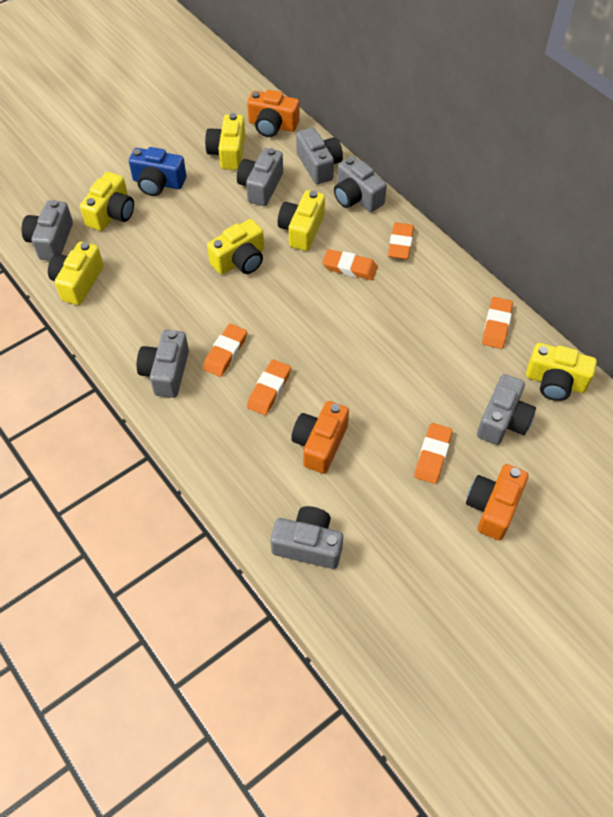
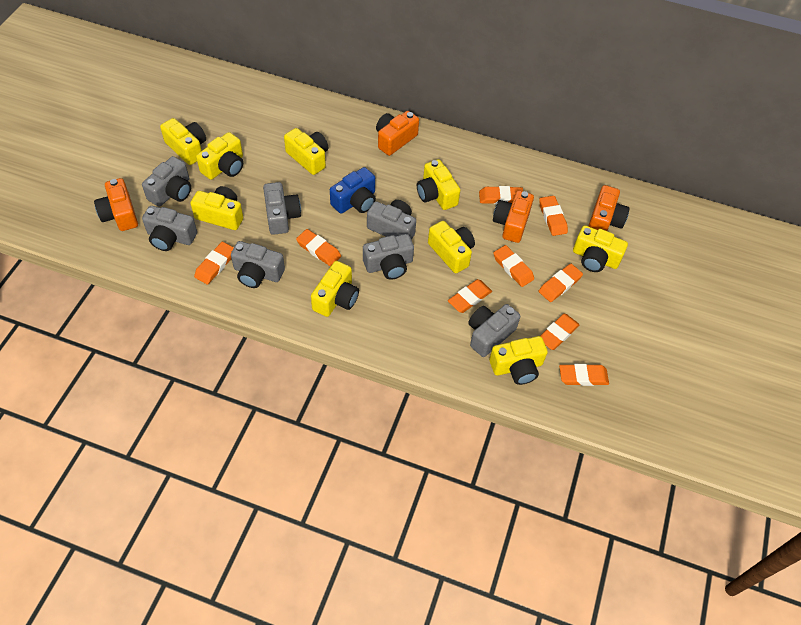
orange camera: [247,90,300,137] [291,401,349,474] [466,464,528,540] = 3 -> [94,178,138,231] [376,111,419,156] [493,191,534,243] [588,185,630,231] = 4
orange eraser: [203,324,247,377] [247,359,291,415] [322,249,378,280] [388,222,414,260] [414,423,453,484] [482,297,513,349] = 6 -> [194,242,234,285] [296,229,341,266] [448,279,492,313] [479,186,523,204] [493,245,534,287] [539,196,568,236] [539,264,583,302] [540,314,580,350] [559,364,609,386] = 9
yellow camera: [48,242,103,305] [80,172,134,231] [205,113,245,170] [207,219,264,274] [278,190,325,251] [526,343,597,401] = 6 -> [160,118,206,165] [190,186,243,230] [196,132,243,180] [284,128,328,175] [311,261,359,317] [417,159,460,210] [428,221,475,273] [489,336,548,385] [573,225,628,272] = 9

